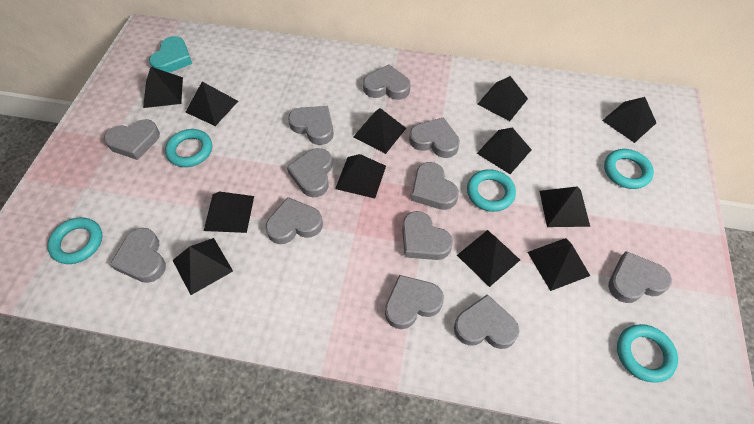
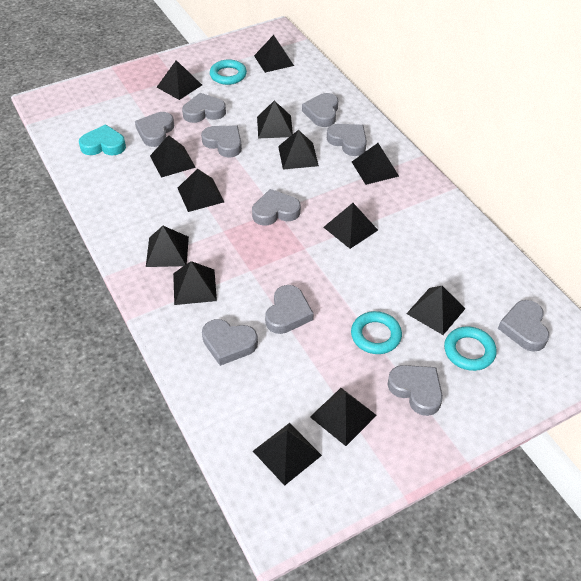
black pyramid: [143,67,183,108] [172,238,233,295] [185,82,238,126] [204,191,254,233] [335,154,386,198] [353,108,406,154] [457,230,520,287] [477,76,528,121] [477,127,532,174] [527,238,590,291] [539,186,590,227] [602,97,656,143] = 12 -> [146,226,189,267] [150,135,196,178] [157,60,202,100] [173,261,217,305] [178,169,224,212] [253,423,322,486] [254,35,294,73] [257,101,293,138] [278,130,319,170] [310,388,377,446] [323,203,378,249] [352,143,399,185] [406,286,466,335] = 13
grey heart: [104,119,160,160] [110,228,166,283] [266,197,323,244] [287,148,332,197] [288,106,334,145] [363,64,411,100] [385,275,444,329] [402,211,453,260] [409,117,460,158] [411,162,459,210] [454,294,520,349] [608,251,672,303] = 12 -> [135,112,174,147] [182,93,226,123] [201,126,242,158] [202,319,258,366] [252,189,301,225] [265,285,313,334] [302,93,338,127] [327,124,367,156] [387,365,443,416] [498,300,549,352] = 10
turquoise ring: [47,217,102,264] [165,129,212,167] [467,169,516,212] [604,149,654,189] [617,324,678,383] = 5 -> [210,59,247,85] [351,311,402,354] [444,326,497,371] = 3

